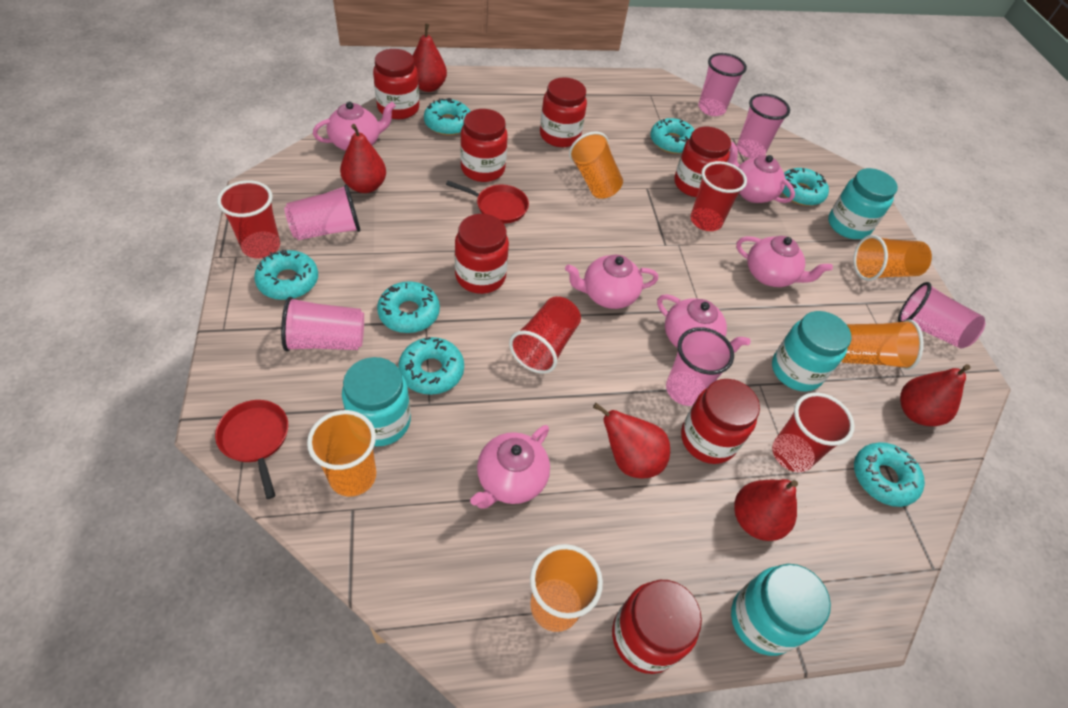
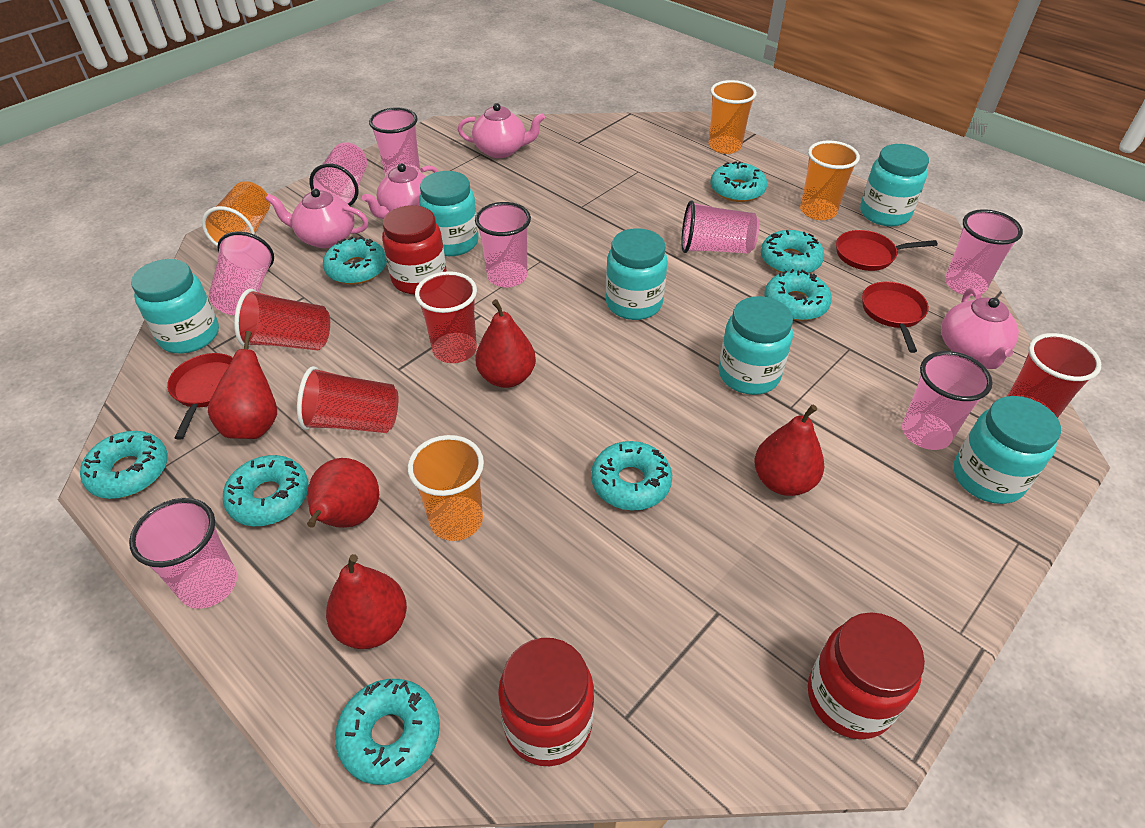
orange cup: [307,410,376,497] [530,544,603,632] [569,131,623,198] [841,320,924,370] [853,235,932,281] = 5 -> [202,181,270,246] [408,435,484,541] [709,80,757,154] [800,141,860,220] = 4
pink cup: [281,297,364,352] [284,184,360,240] [666,327,734,406] [698,53,747,116] [737,94,790,159] [898,282,986,349] = 6 -> [129,498,237,609] [209,231,274,316] [310,142,367,206] [369,108,420,177] [475,202,531,288] [681,200,759,253] [902,351,992,450] [945,209,1023,296] = 8
pink teapot: [313,102,396,151] [470,425,550,509] [565,255,658,309] [657,294,751,353] [728,142,795,203] [736,236,833,287] = 6 -> [266,189,368,248] [362,163,438,219] [458,103,545,158] [941,288,1019,369] = 4
red jar: [373,49,419,119] [455,214,509,294] [460,109,508,182] [540,77,587,147] [612,580,702,674] [674,127,731,197] [681,379,760,464] = 7 -> [382,205,447,295] [498,638,594,766] [808,612,925,739] = 3
red pan: [215,400,288,499] [446,181,529,223] = 2 -> [167,353,233,440] [836,230,938,271] [862,281,929,353] = 3
turquoise donut: [254,250,318,300] [377,281,440,333] [398,337,464,395] [424,98,470,135] [650,118,695,154] [782,168,829,206] [854,442,925,507] = 7 -> [80,431,168,499] [223,455,309,526] [323,236,387,284] [335,679,440,785] [591,441,672,511] [710,161,767,202] [761,230,824,273] [764,269,832,321] = 8
turquoise jar: [342,357,411,446] [731,564,831,656] [772,311,851,392] [828,168,898,239] = 4 -> [131,259,219,353] [419,171,479,256] [606,228,668,320] [718,296,793,395] [860,144,929,226] [954,396,1061,504] = 6

